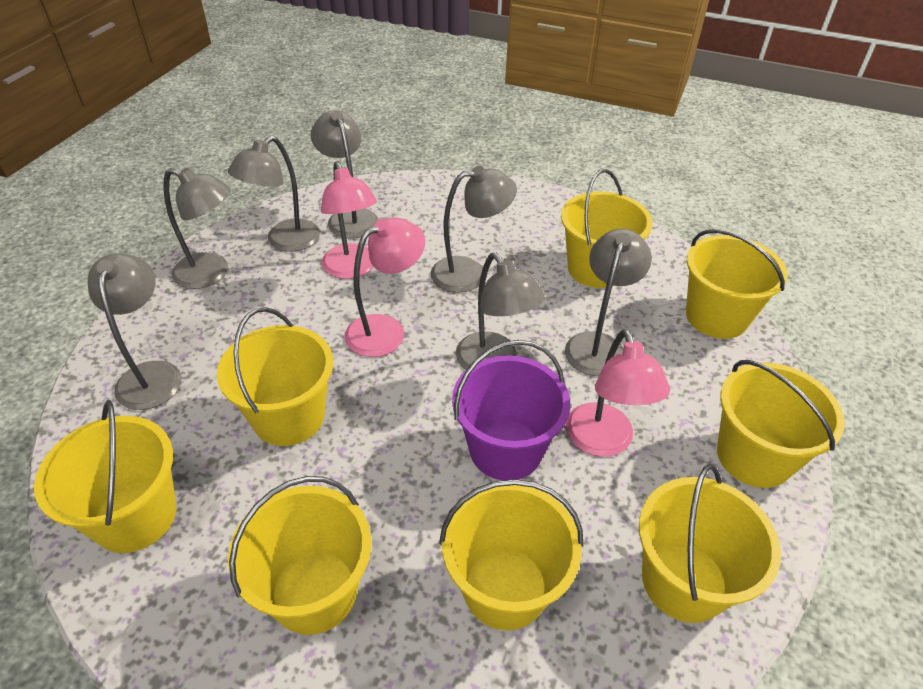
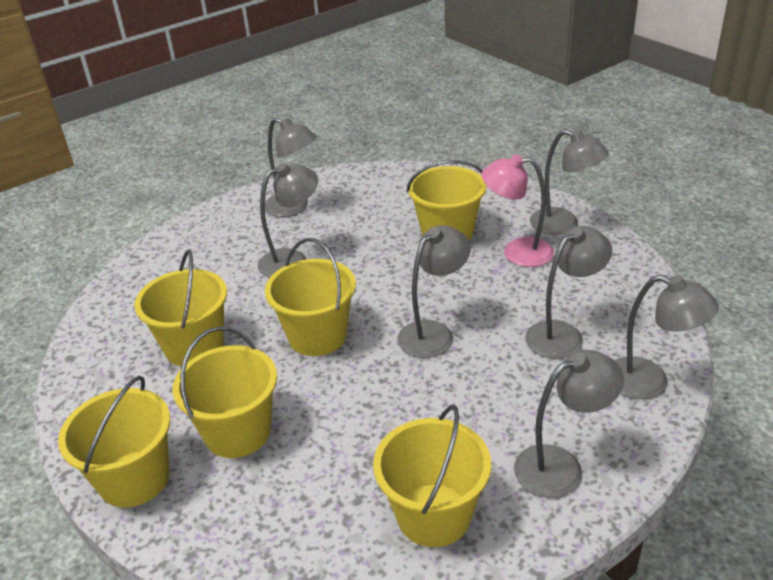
pink lamp: [321,161,377,279] [344,217,425,357] [566,329,670,457] = 3 -> [481,154,554,267] = 1
purple bucket: [452,340,571,480] = 1 -> none = 0
yellow bucket: [34,400,176,553] [217,307,333,446] [228,476,371,635] [439,479,583,630] [561,169,653,288] [639,464,781,623] [686,229,788,339] [717,360,845,488] = 8 -> [58,376,170,508] [134,249,227,366] [173,327,277,458] [265,238,356,356] [373,404,491,547] [406,160,486,241] = 6

